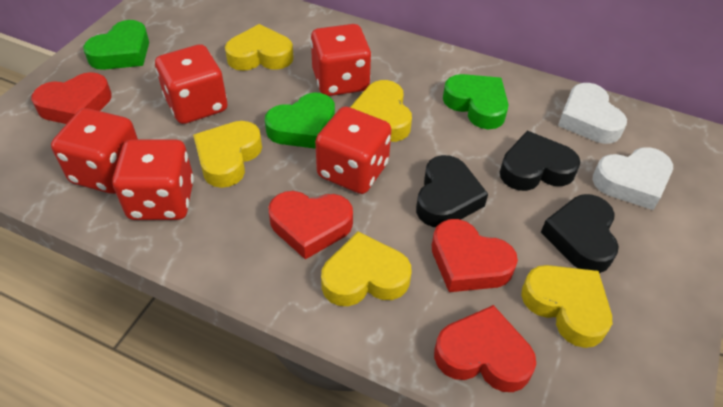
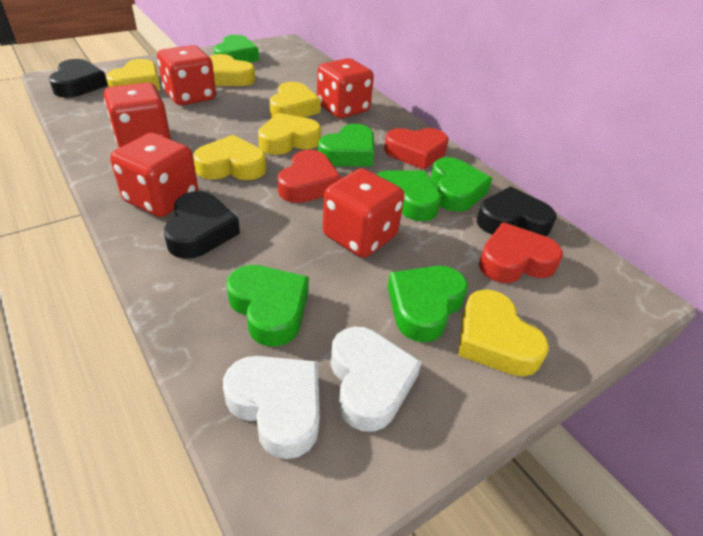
green heart: [83,20,149,70] [265,93,335,149] [443,74,508,129] = 3 -> [214,35,259,62] [226,265,309,346] [318,124,374,166] [376,170,441,221] [387,266,468,342] [431,157,492,212] = 6
red heart: [31,72,112,124] [269,191,353,259] [432,219,518,292] [434,305,536,392] = 4 -> [277,150,341,203] [384,128,449,170] [479,222,563,283] = 3
yellow heart: [193,121,262,188] [225,24,294,71] [321,232,412,306] [350,80,412,142] [521,265,612,348] = 5 -> [106,59,161,91] [193,135,266,180] [210,54,255,86] [258,113,321,155] [270,82,321,117] [458,290,549,377] = 6

